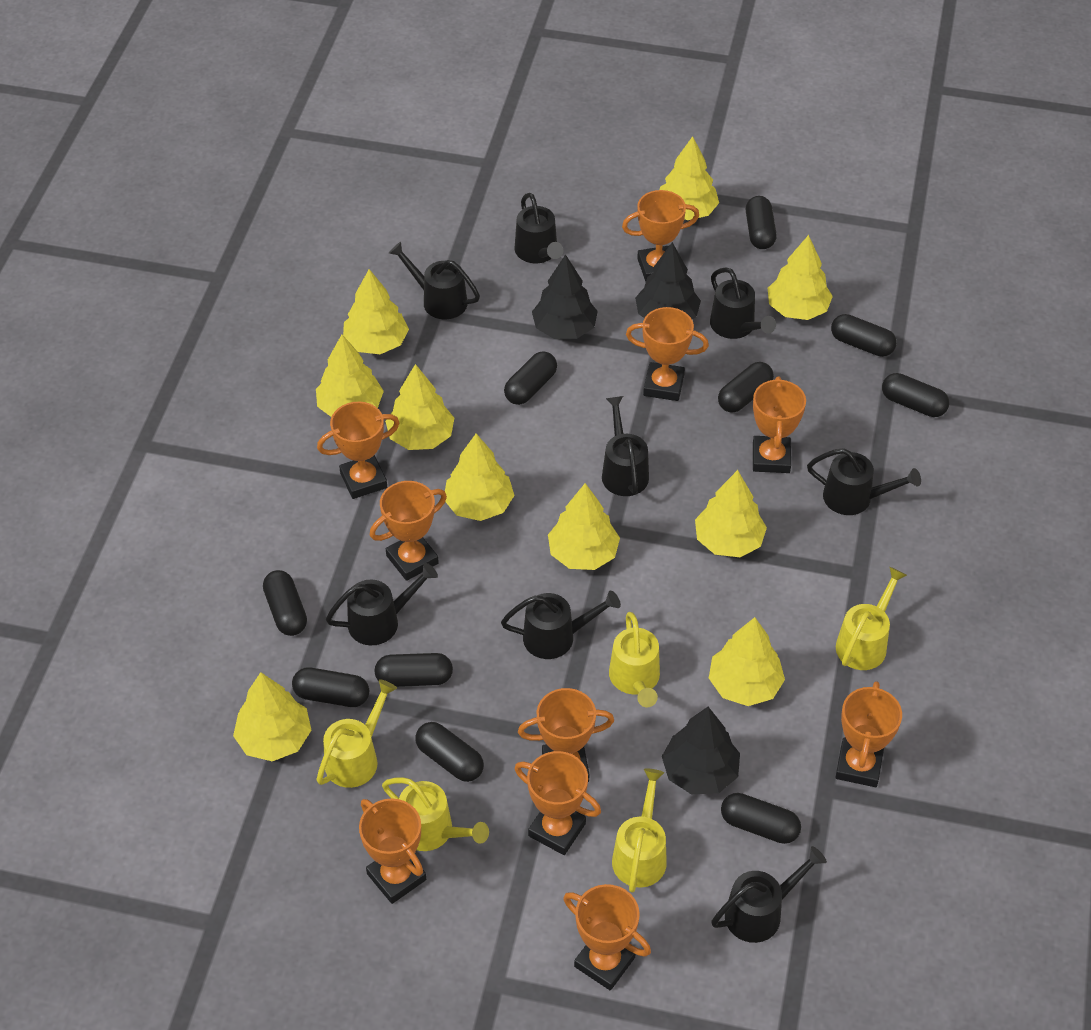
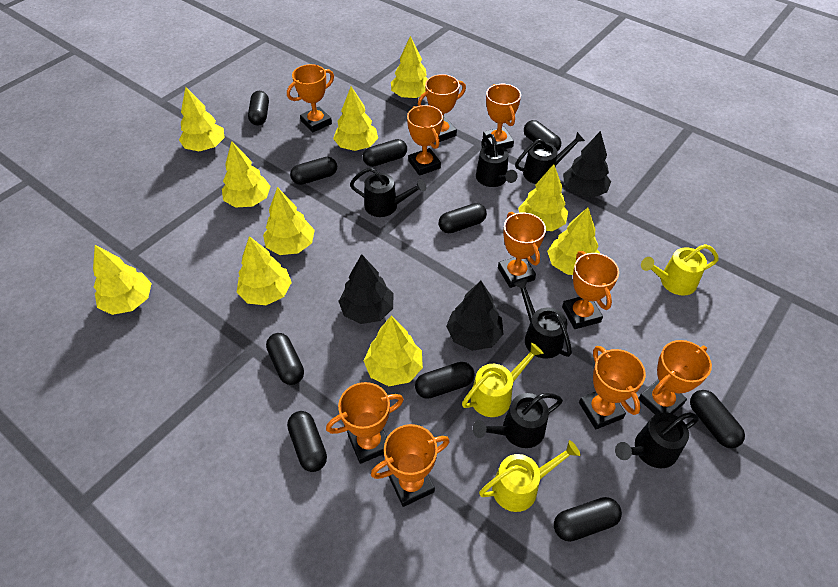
black watering can: [326,563,438,645] [389,242,480,319] [501,591,621,659] [515,193,563,263] [602,396,649,496] [710,267,776,339] [711,846,827,943] [807,448,921,515] = 8 -> [350,168,426,217] [473,393,563,448] [476,134,518,187] [514,279,572,359] [515,132,585,184] [615,412,699,468] = 6
yellow watering can: [316,679,397,788] [382,777,489,851] [609,612,660,707] [612,769,667,893] [836,567,907,670] = 5 -> [462,343,544,417] [479,440,580,512] [641,244,719,296] = 3

